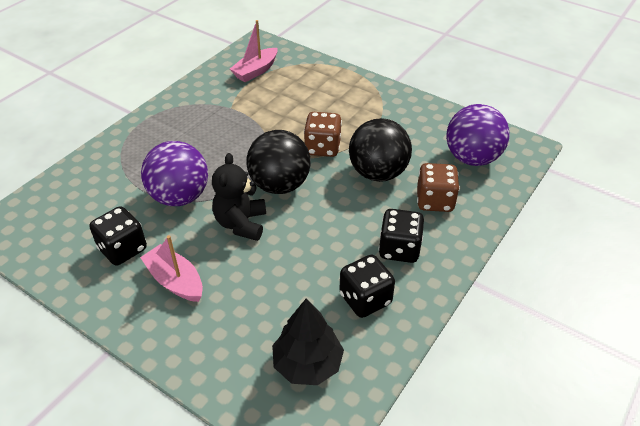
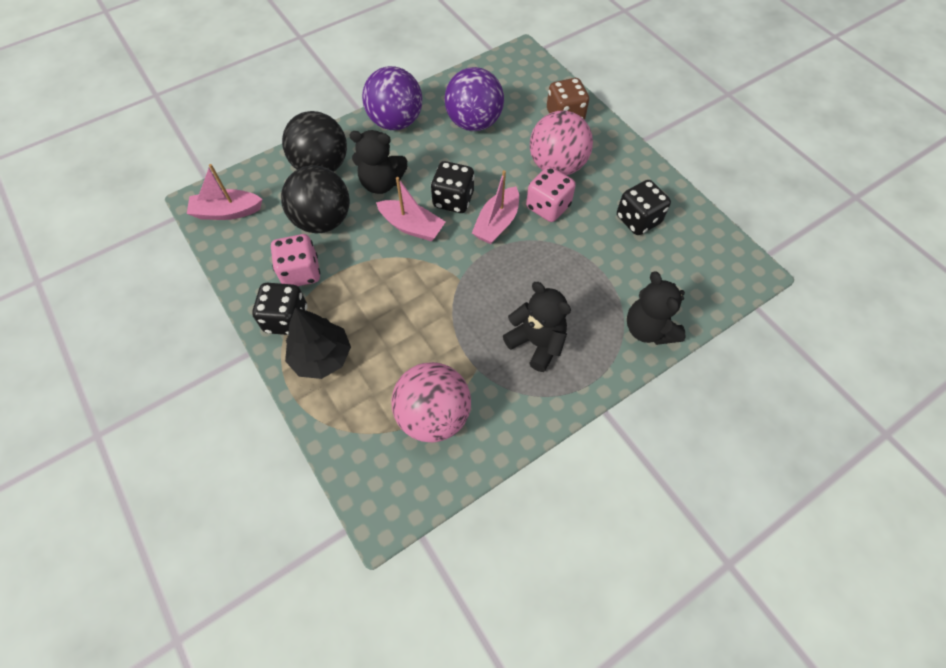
black teddy bear: [212,153,266,241] = 1 -> [349,130,407,194] [503,282,571,372] [627,271,685,345] = 3
brown dice: [304,112,342,157] [417,163,460,212] = 2 -> [547,78,589,120] = 1
pink ball: none = 0 -> [391,362,471,442] [530,111,593,175] = 2
pink boat: [140,235,203,302] [230,20,278,82] = 2 -> [187,164,263,220] [376,177,445,241] [472,170,519,244] = 3
pink dice: none = 0 -> [271,234,320,286] [526,166,576,222] = 2

